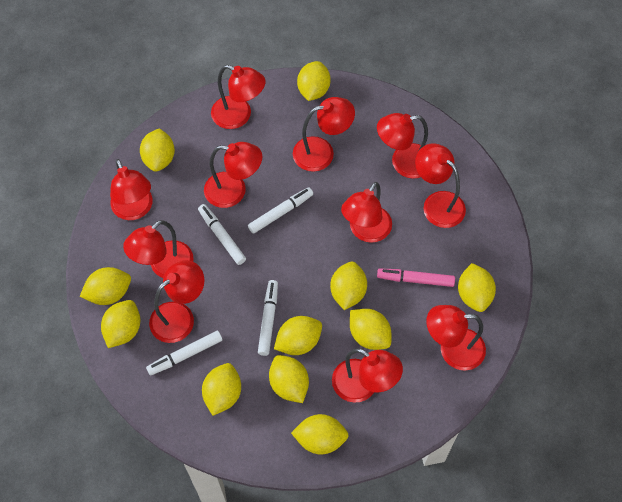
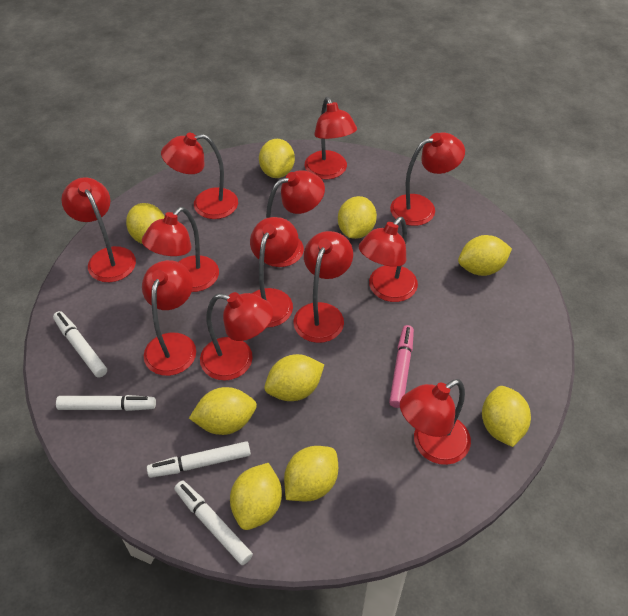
red lamp: [110,159,153,220] [123,220,194,278] [149,260,204,343] [204,142,262,208] [211,65,266,129] [293,97,355,172] [332,348,403,403] [341,182,392,243] [377,113,428,179] [415,143,466,228] [426,305,486,371] = 11 -> [61,177,136,282] [142,207,219,292] [142,260,196,376] [161,133,238,219] [200,292,273,381] [250,217,299,328] [264,170,325,267] [293,231,353,343] [305,97,357,179] [359,217,418,302] [390,132,465,226] [400,379,471,465] = 12
yellow lemon: [80,267,131,305] [101,300,140,348] [140,128,175,172] [202,363,241,416] [269,355,309,403] [274,316,322,355] [291,414,349,455] [297,61,330,101] [330,262,367,310] [350,309,392,350] [458,263,496,312] = 11 -> [126,203,165,244] [189,387,257,435] [230,463,282,530] [259,139,295,178] [264,354,324,401] [284,446,338,501] [338,196,377,239] [458,235,512,276] [482,386,531,447] = 9

